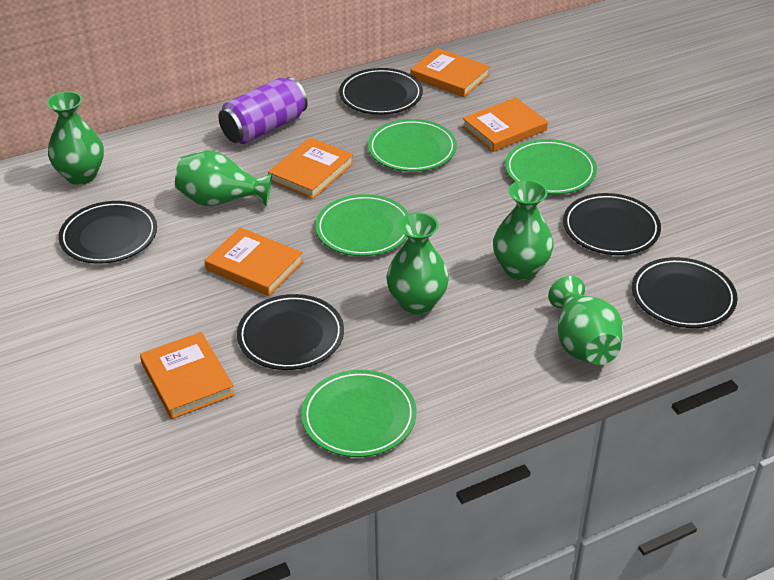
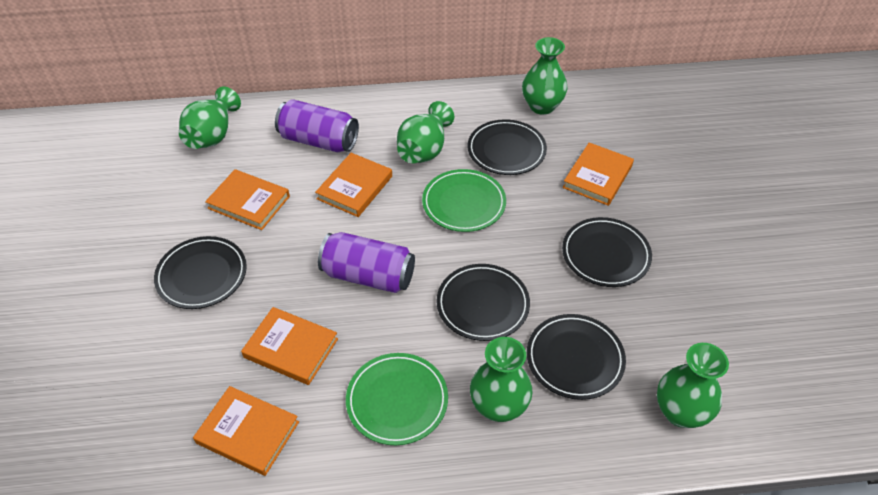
green plate: [301,370,416,457] [315,194,409,256] [368,119,457,172] [505,139,597,194] = 4 -> [346,353,448,445] [422,169,506,232] = 2
purple can: [218,77,308,144] = 1 -> [275,99,359,153] [318,232,415,293] = 2

